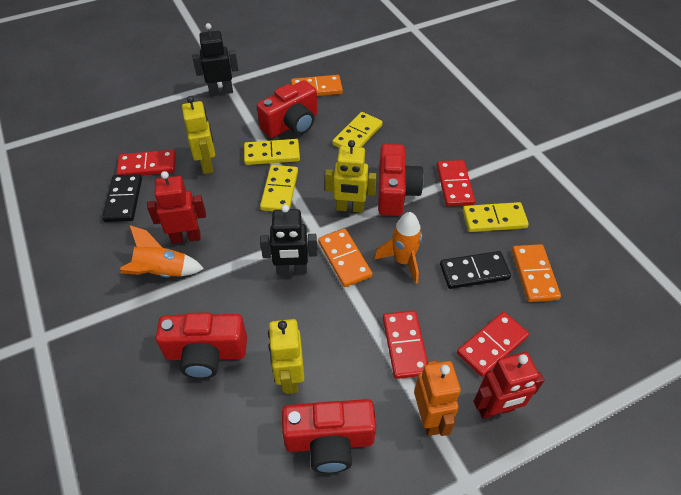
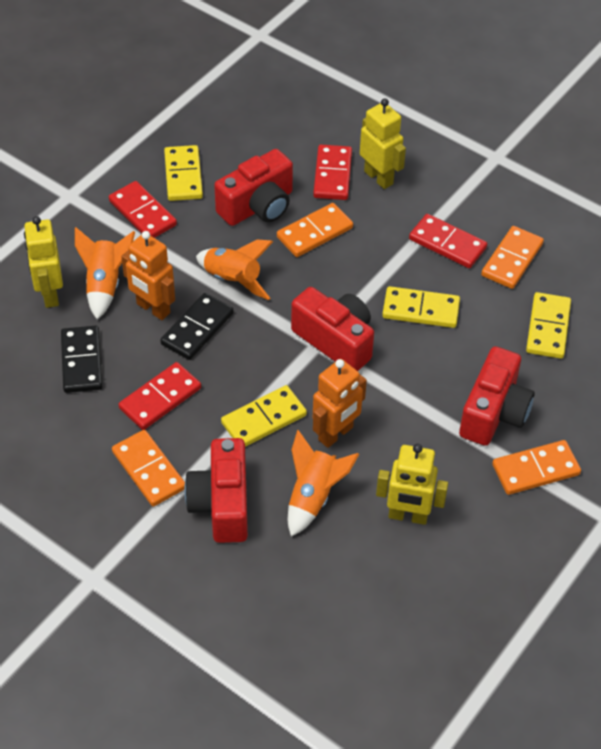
black robot: [192,23,238,96] [260,205,317,275] = 2 -> none = 0
orange domino: [291,75,343,96] [318,228,372,287] [512,244,561,302] = 3 -> [112,430,185,506] [277,203,353,257] [481,226,544,289] [492,440,581,495] = 4
orange robot: [414,360,461,436] = 1 -> [121,231,175,320] [313,359,367,448] = 2
orange rocket: [120,225,204,277] [374,212,422,284] = 2 -> [75,227,135,319] [196,239,273,300] [288,430,359,537] = 3
red robot: [147,171,206,244] [474,352,544,419] = 2 -> none = 0

